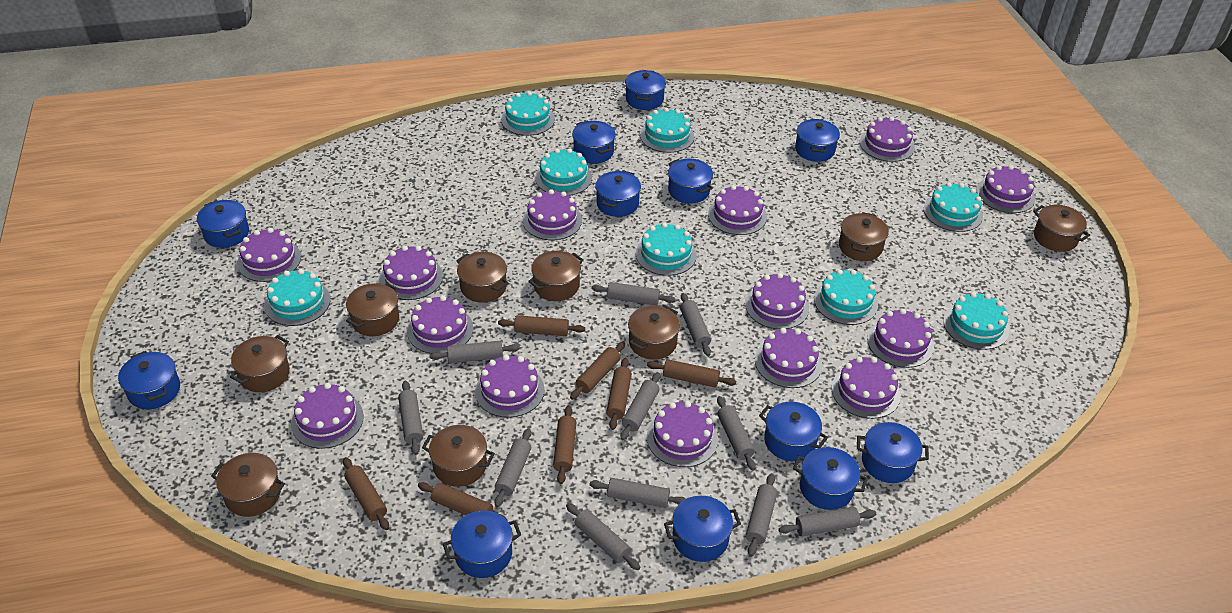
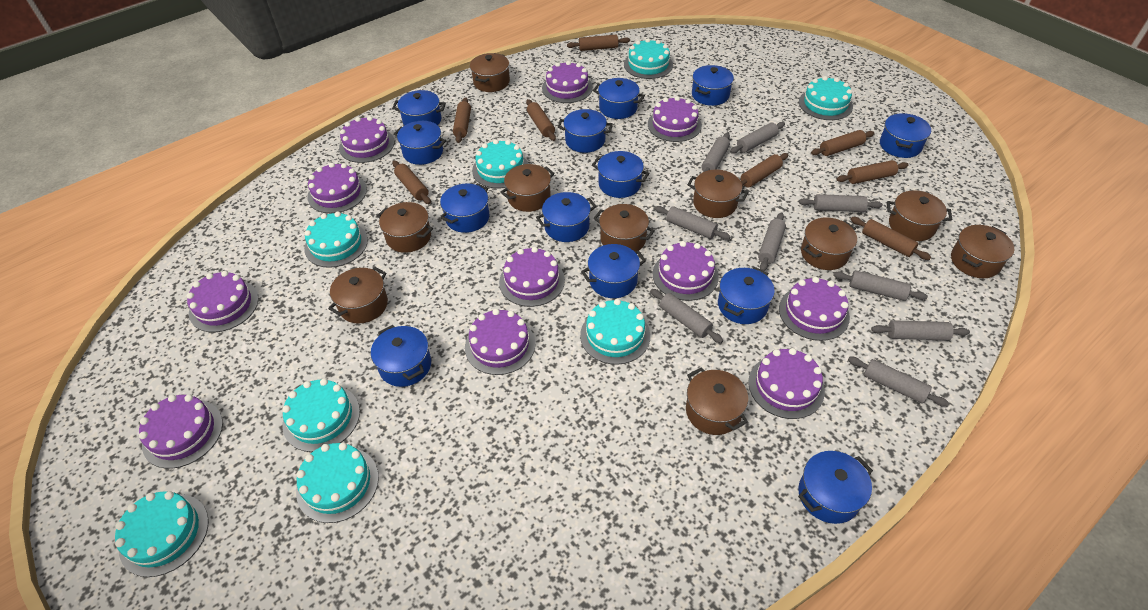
blue pot: [118,351,180,409] [197,200,249,248] [443,510,521,578] [572,121,616,164] [595,170,641,217] [625,70,666,110] [664,496,741,562] [668,158,713,204] [759,402,828,461] [793,447,868,510] [795,119,840,162] [857,422,929,483] = 12 -> [371,325,431,387] [392,90,446,126] [394,121,446,165] [440,183,489,233] [536,192,596,242] [558,109,613,153] [581,244,646,298] [592,151,649,198] [593,78,645,119] [692,65,734,106] [718,267,775,324] [798,451,873,524] [880,113,931,158] = 13
brown pot: [211,453,285,517] [230,335,290,392] [346,283,399,336] [422,425,495,487] [456,252,509,303] [528,251,583,301] [628,306,680,360] [839,212,889,261] [1033,205,1090,252] = 9 -> [328,267,388,324] [377,202,433,253] [470,53,510,92] [501,164,555,212] [594,204,655,252] [686,368,748,435] [687,169,748,218] [801,218,857,270] [887,190,952,241] [951,225,1014,278] = 10
brown rolling pin: [343,457,389,530] [418,482,507,520] [498,315,585,336] [553,405,577,484] [570,342,625,400] [606,358,632,430] [647,359,736,388] = 7 -> [392,161,431,204] [453,97,471,143] [526,99,556,141] [567,35,630,51] [740,153,788,187] [811,130,875,156] [837,160,909,184] [850,217,931,260] = 8
grey rolling pin: [398,381,423,455] [430,341,520,363] [494,428,531,507] [566,503,640,570] [590,478,686,508] [591,282,676,306] [621,372,660,440] [680,293,711,356] [717,396,756,470] [746,473,777,557] [779,507,876,537] = 11 -> [650,289,723,343] [655,206,731,240] [701,133,730,173] [730,122,785,154] [758,213,786,271] [799,194,883,212] [833,270,928,301] [848,357,949,407] [871,320,970,341] = 9
purple cake: [237,228,301,282] [291,383,364,449] [379,246,443,300] [407,295,473,354] [475,354,544,418] [523,189,582,240] [647,401,718,467] [708,185,767,235] [745,273,809,329] [755,328,822,388] [831,357,901,419] [860,117,915,162] [867,309,934,368] [977,165,1035,213] = 14 -> [139,395,223,469] [187,271,259,332] [307,163,367,213] [339,116,394,163] [465,309,535,375] [499,247,565,307] [542,61,593,103] [648,96,702,142] [653,241,719,301] [748,348,825,419] [779,277,850,341] = 11

